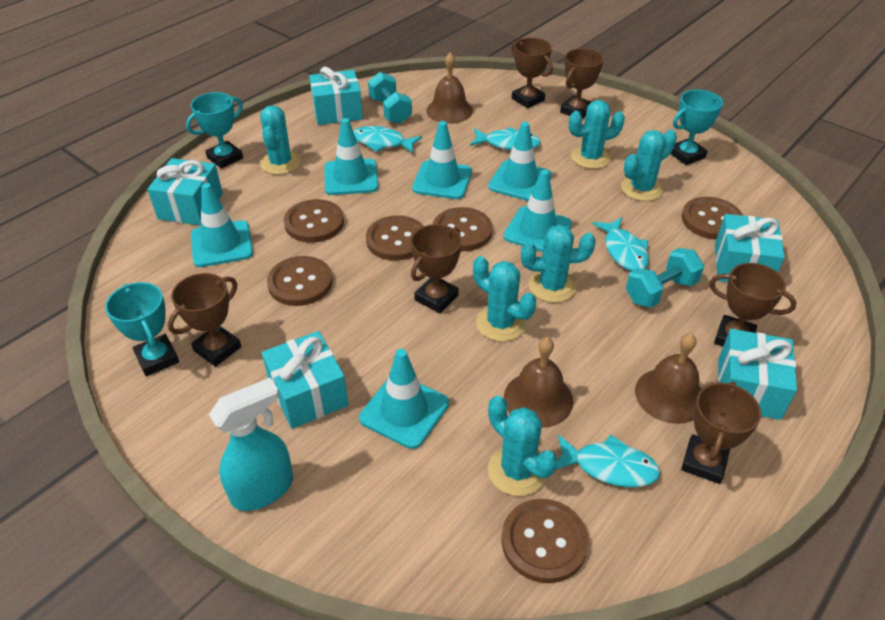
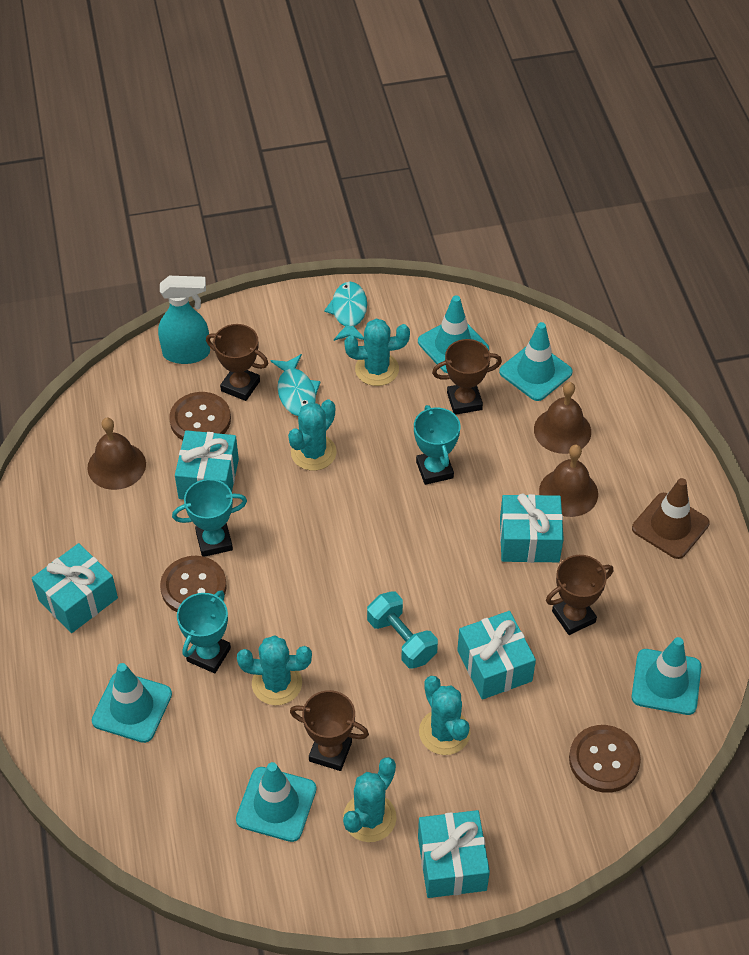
brown button: [267,256,333,306] [284,199,344,243] [366,215,423,261] [433,207,493,251] [501,499,589,583] [682,197,743,240] = 6 -> [160,556,227,612] [169,392,231,440] [569,725,641,793] = 3
brown traffic cone: none = 0 -> [632,478,710,559] = 1
brown trophy: [168,273,241,367] [411,224,462,313] [511,38,553,108] [560,48,604,119] [681,381,761,484] [710,263,797,347] = 6 -> [206,324,268,401] [290,690,369,771] [432,339,502,415] [546,555,613,635] = 4
turquoise cactus: [260,105,301,175] [473,256,536,342] [488,396,558,496] [521,225,596,303] [569,100,625,169] [621,129,677,201] = 6 -> [237,635,312,705] [288,400,337,471] [343,757,396,842] [344,319,410,386] [419,676,471,755] = 5
turquoise dumbbell: [368,72,412,124] [626,248,704,308] = 2 -> [367,591,438,669] = 1
turquoise fish: [353,126,422,153] [470,127,541,150] [555,435,661,487] [592,217,649,271] = 4 -> [270,354,321,416] [324,281,367,341] = 2
turquoise traffic cone: [191,183,253,267] [324,118,378,195] [359,349,449,449] [412,121,472,199] [488,122,552,201] [503,170,572,252] = 6 -> [92,663,172,743] [236,762,316,842] [418,295,489,373] [499,322,573,401] [631,637,701,715] = 5

